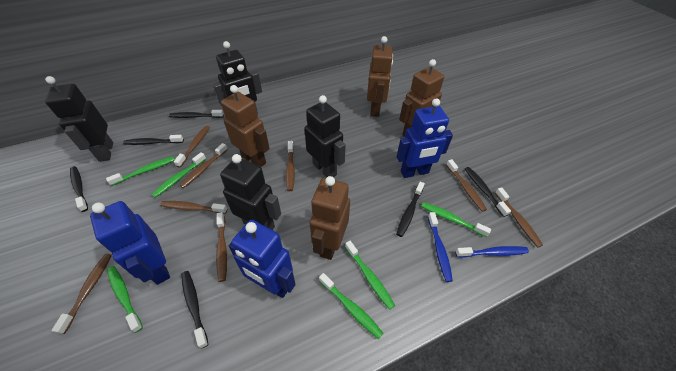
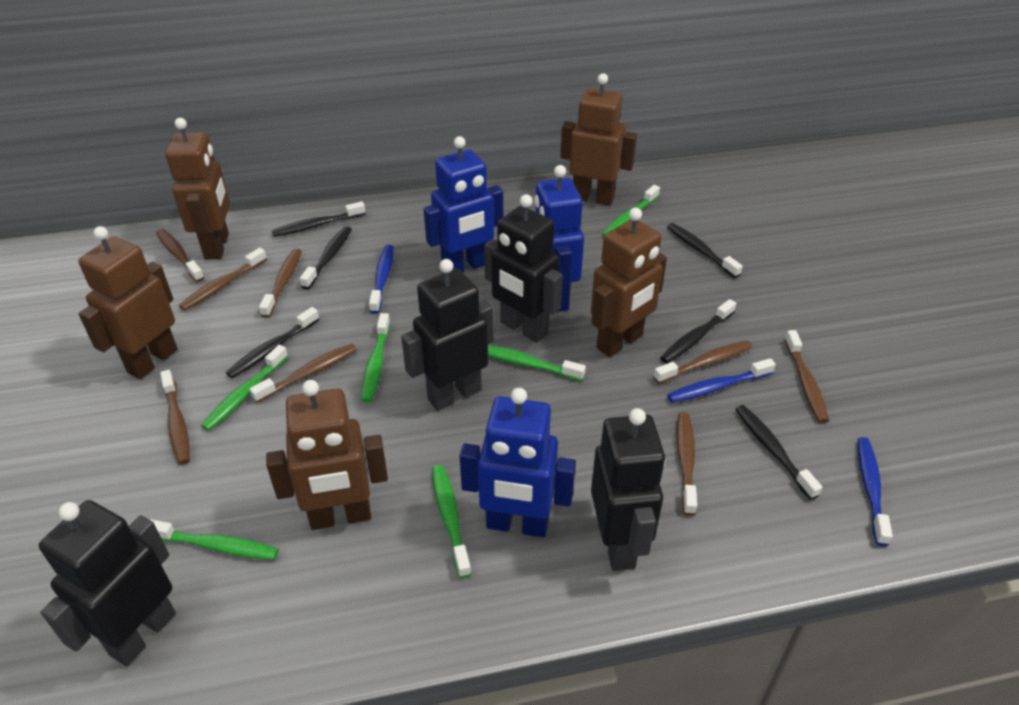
blue toothbrush: [428,212,453,282] [455,246,529,258] = 2 -> [369,245,394,314] [667,358,776,403] [858,437,893,546] = 3
brown robot: [221,85,270,167] [310,176,350,260] [367,36,393,117] [399,59,444,137] = 4 -> [78,226,178,379] [165,118,230,260] [266,380,388,530] [561,73,637,206] [591,208,667,357] = 5

